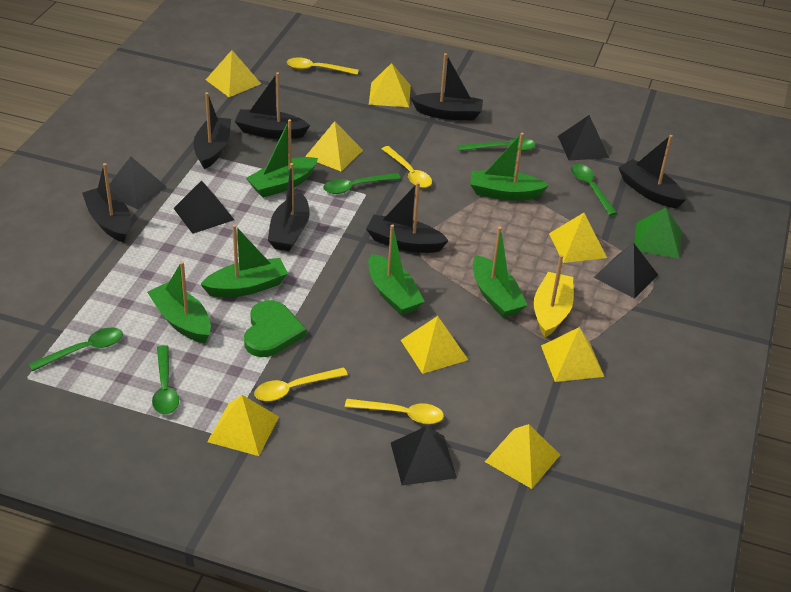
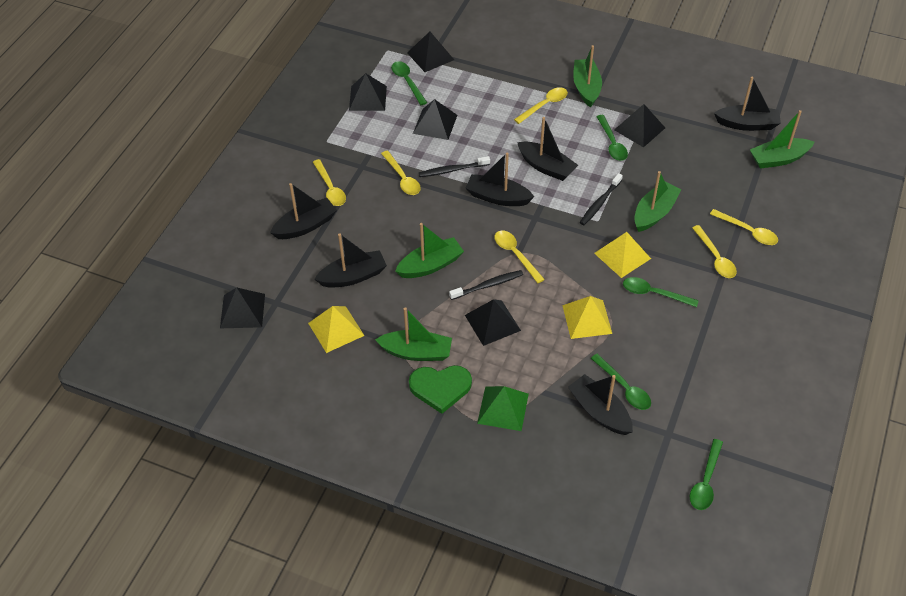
black boat: [82,163,130,243] [193,92,231,169] [234,72,310,139] [268,163,310,251] [366,182,449,253] [411,53,483,121] [618,135,686,208] = 7 -> [270,183,337,239] [315,233,387,288] [466,153,534,206] [517,117,578,181] [568,374,633,435] [714,77,781,131] = 6
black pyramid: [109,157,167,209] [174,180,234,234] [391,426,457,485] [558,115,609,161] [594,243,658,299] = 5 -> [220,287,265,328] [349,73,387,111] [407,31,454,72] [413,99,457,140] [465,299,521,346] [614,104,665,147] = 6
black toothbrush: none = 0 -> [419,156,490,177] [449,270,523,300] [580,173,623,225] = 3
green boat: [147,261,211,343] [200,225,288,297] [246,119,318,198] [369,224,425,315] [470,133,549,201] [473,227,527,318] = 6 -> [375,307,452,361] [395,223,464,278] [573,45,602,108] [634,171,681,232] [750,110,814,169] = 5
yellow boat: [534,255,574,337] = 1 -> none = 0
yellow pyramid: [206,50,261,97] [207,395,279,456] [305,121,363,171] [369,63,411,107] [401,316,468,374] [485,424,560,489] [541,327,604,382] [549,213,607,263] = 8 -> [308,306,365,353] [562,296,612,339] [594,232,651,278] = 3
yellow spoon: [254,367,348,401] [287,57,359,75] [345,399,444,424] [382,146,432,188] = 4 -> [313,159,346,206] [381,150,421,195] [494,231,545,283] [514,87,568,124] [692,225,737,278] [710,209,778,245] = 6

